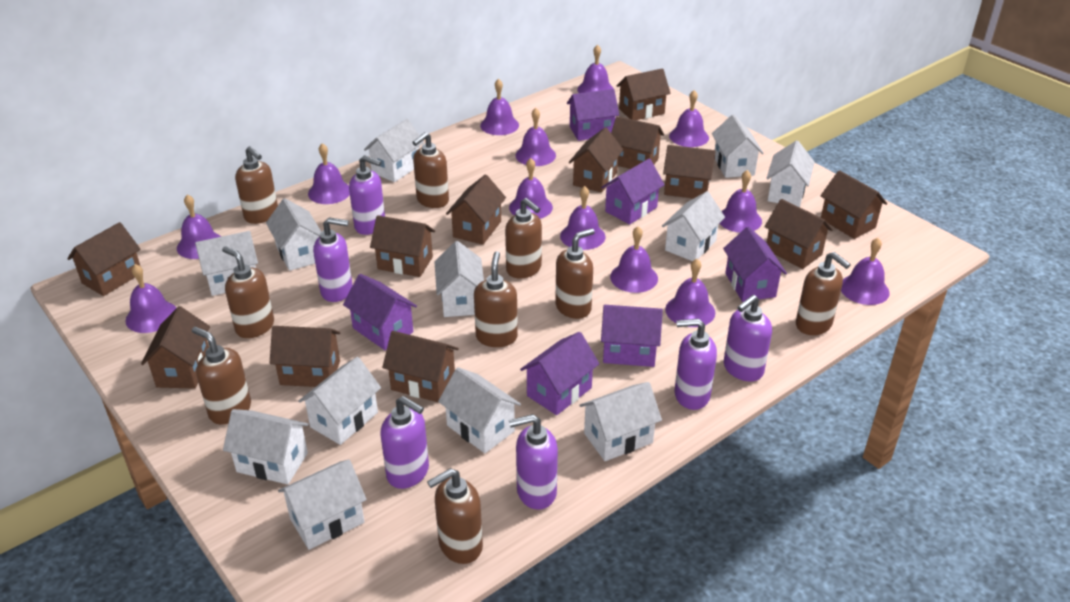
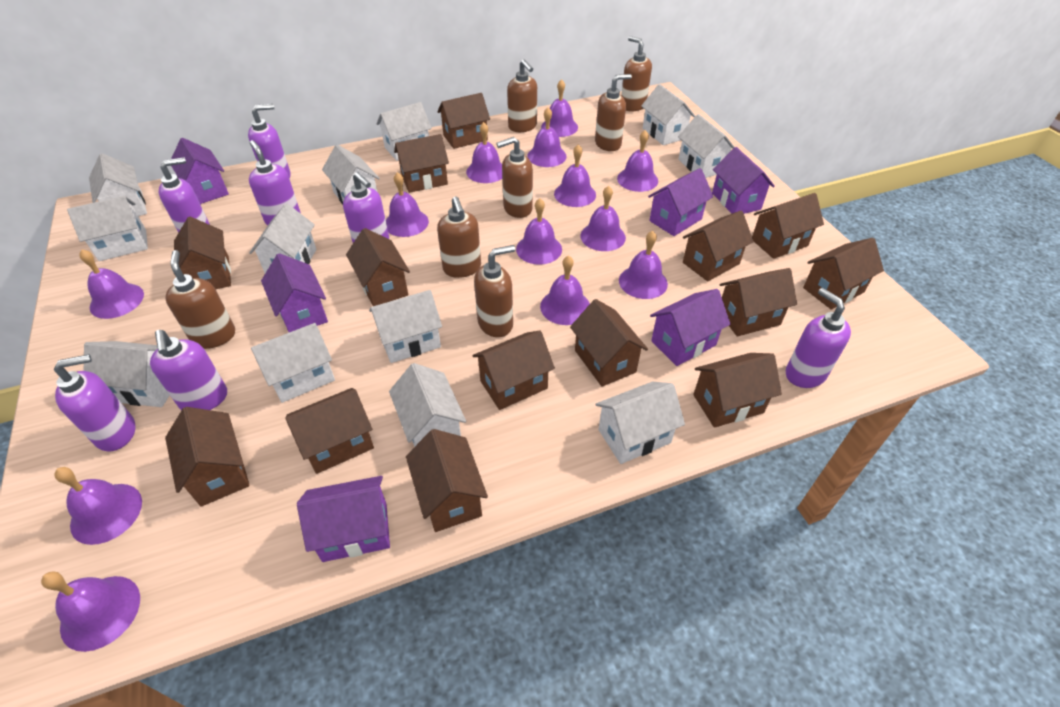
brown house: [67,222,141,296] [141,306,210,389] [270,326,340,387] [370,215,435,277] [382,331,459,403] [446,175,506,245] [569,128,624,193] [611,116,664,169] [616,68,671,120] [663,145,715,199] [764,199,833,269] [820,170,887,239] = 12 -> [165,407,250,507] [174,217,231,289] [285,388,374,474] [346,228,410,306] [394,134,449,193] [406,429,488,532] [437,93,490,149] [472,331,555,410] [570,299,648,387] [683,211,754,281] [693,353,782,428] [720,268,797,336] [752,193,824,259] [803,238,884,310] = 14
brown soap dispenser: [192,327,251,425] [222,246,274,338] [235,146,278,224] [412,132,449,208] [427,468,483,564] [474,251,518,347] [505,198,542,279] [555,228,595,319] [796,252,851,335] = 9 -> [165,250,235,349] [437,196,481,278] [474,245,515,337] [496,137,533,218] [507,59,537,132] [595,74,632,151] [621,36,652,111] = 7
purple soap dispenser: [313,218,353,302] [349,155,385,235] [381,396,429,489] [509,414,558,510] [674,319,717,410] [724,295,772,382] = 6 -> [54,354,135,451] [150,330,227,410] [159,157,210,233] [248,104,291,179] [249,140,301,226] [343,172,389,243] [786,288,851,388] = 7

